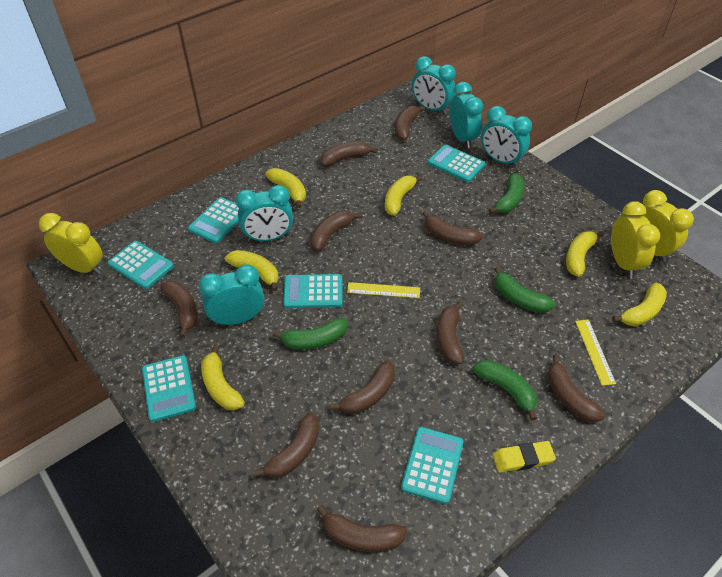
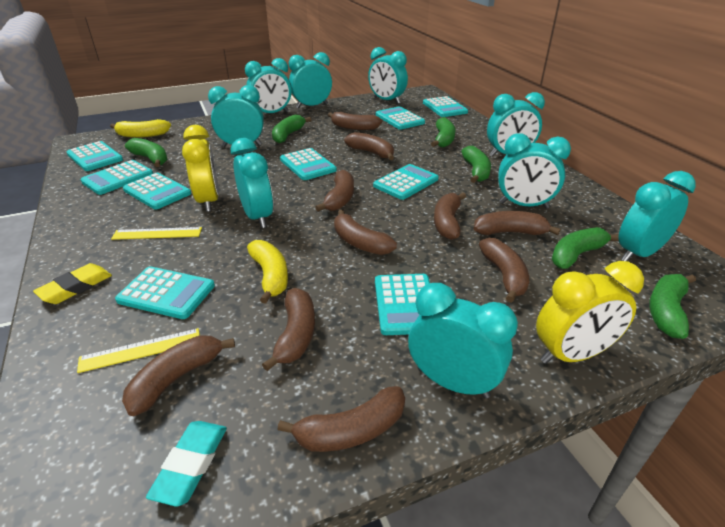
green banana: [273,318,347,350] [473,360,537,421] [489,173,524,214] [494,266,555,313] = 4 -> [125,138,167,167] [272,115,311,143] [431,117,456,147] [461,146,491,183] [552,227,619,269] [649,274,696,339] = 6
turquoise calculator: [108,241,174,289] [142,355,196,422] [188,197,239,243] [283,274,343,308] [401,427,464,504] [428,145,485,182] = 6 -> [67,141,123,171] [80,160,153,195] [115,266,215,319] [123,173,191,209] [280,148,337,180] [373,164,439,200] [375,274,430,335] [376,106,425,130] [423,96,468,117] = 9
turquoise clock: [199,265,264,326] [236,185,293,242] [412,56,456,114] [450,82,483,148] [481,106,532,168] = 5 -> [208,85,264,147] [231,138,273,228] [245,58,292,113] [289,52,332,108] [368,47,408,104] [408,283,518,399] [487,92,545,156] [498,133,571,208] [618,171,696,261] = 9
turquoise eraser: none = 0 -> [146,421,227,506] = 1
yellow banana: [201,345,245,410] [225,250,279,291] [266,168,306,208] [385,175,423,216] [566,231,604,277] [612,283,667,327] = 6 -> [110,119,171,138] [247,240,288,304] = 2
yellow clock: [39,213,103,275] [611,201,660,278] [643,190,694,262] = 3 -> [182,125,219,212] [536,261,644,364] = 2

